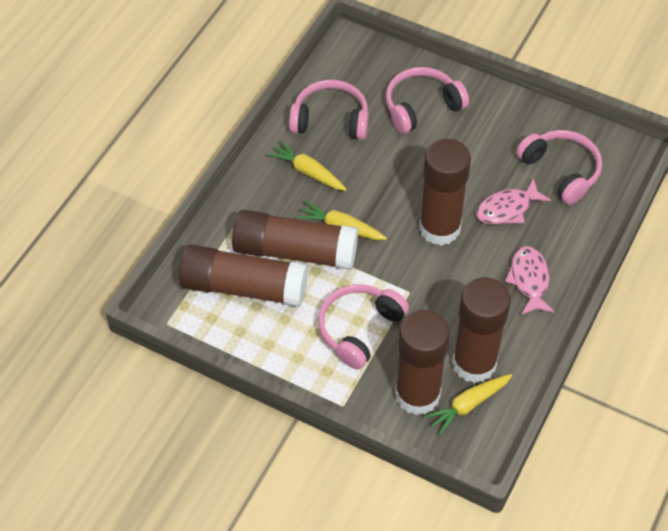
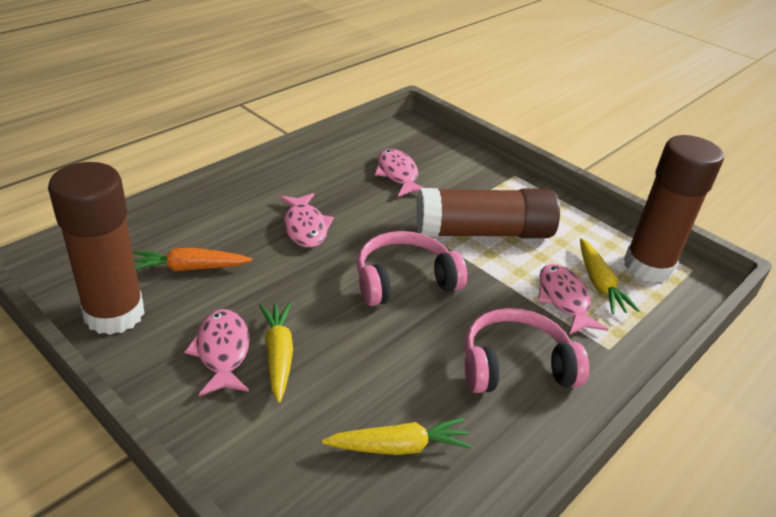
brown glue stick: [179,244,308,307] [232,210,358,270] [395,310,450,415] [419,139,471,246] [452,277,511,383] = 5 -> [48,162,145,335] [416,188,560,238] [624,135,724,283] = 3
orange carrot: none = 0 -> [133,248,252,271] = 1
pink fish: [476,178,551,224] [505,246,554,315] = 2 -> [184,309,249,396] [279,193,334,248] [375,149,424,197] [538,264,608,335] = 4
pink headphones: [289,80,369,140] [318,284,409,370] [386,67,469,134] [516,130,602,205] = 4 -> [357,231,467,306] [465,308,589,393] = 2

